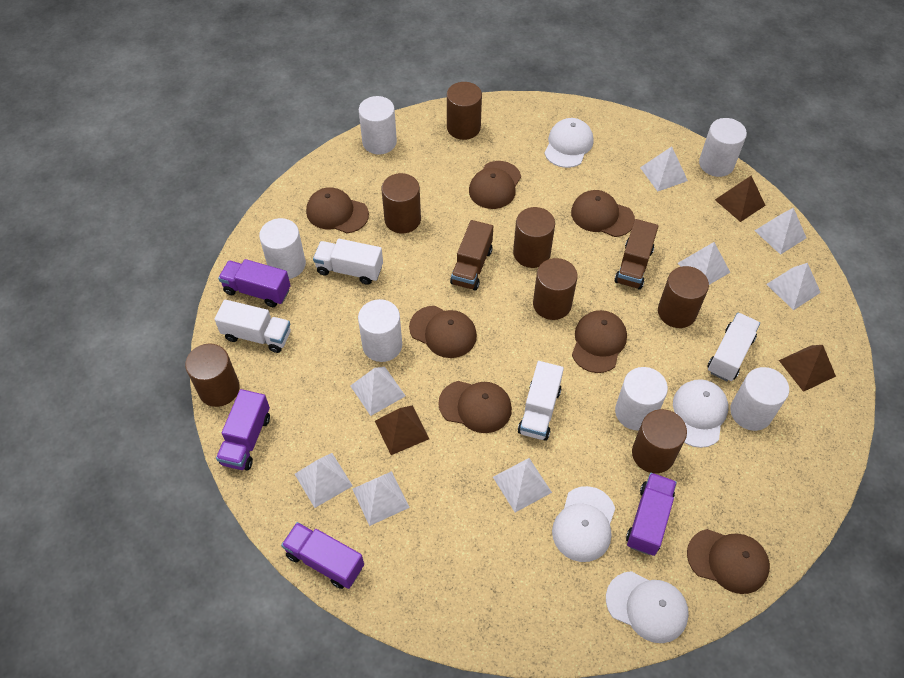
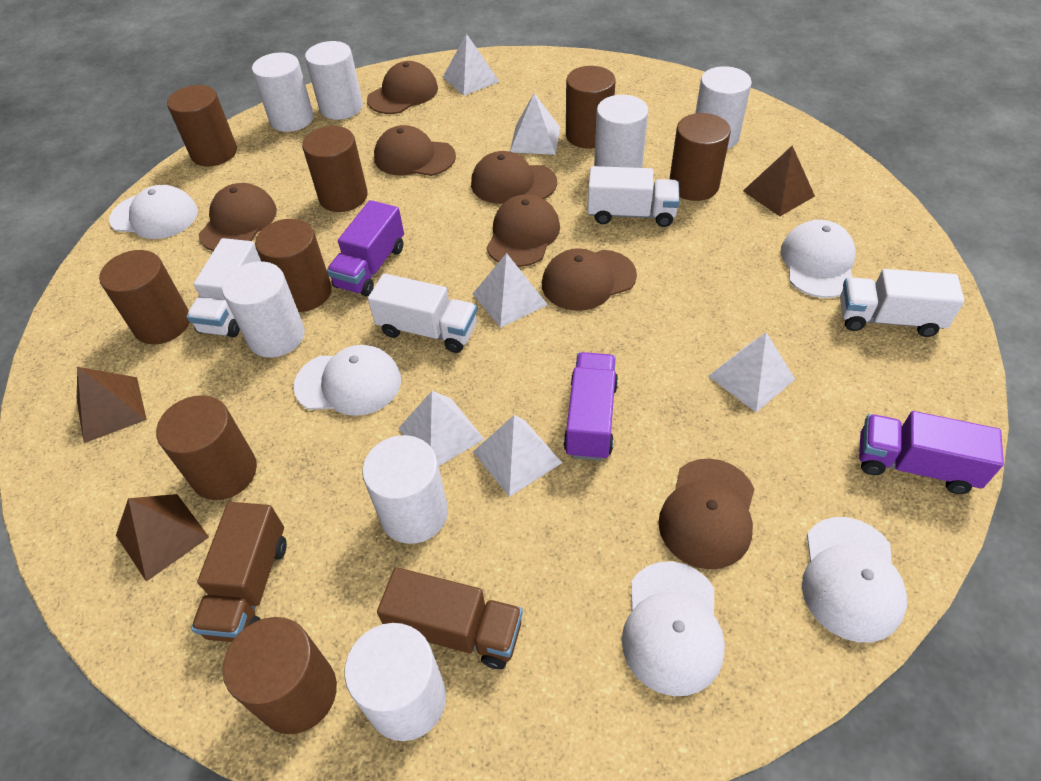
brown cylinder: [185,343,240,407] [381,173,421,233] [447,82,482,140] [513,207,555,268] [533,258,578,320] [632,409,687,473] [658,266,709,328] = 7 -> [99,250,190,344] [156,395,257,500] [167,85,237,167] [223,617,337,734] [255,219,332,312] [302,126,368,212] [566,66,616,149] [669,113,731,201] = 8
purple truck: [216,389,270,471] [218,259,291,307] [281,522,364,589] [626,473,677,556] = 4 -> [327,200,404,297] [563,352,618,461] [859,411,1004,494] = 3
white cap: [544,118,593,168] [552,486,615,562] [606,571,689,643] [673,379,728,448] = 4 -> [109,185,198,239] [294,345,401,416] [622,561,725,696] [780,220,856,298] [802,517,907,643] = 5
white cylinder: [259,218,306,279] [358,299,402,362] [359,96,397,155] [615,367,668,431] [699,118,747,177] [730,367,789,431] = 6 -> [222,261,305,358] [252,52,314,132] [305,41,363,120] [344,623,446,741] [362,435,448,544] [594,95,648,168] [696,66,752,149] = 7
white pyramid: [295,453,353,508] [350,367,405,416] [352,471,410,526] [493,458,552,512] [640,147,688,192] [678,242,731,285] [754,208,806,255] [766,263,821,310] = 8 -> [399,391,484,466] [443,33,500,96] [473,253,548,328] [473,415,562,497] [510,93,560,155] [708,332,795,412] = 6

